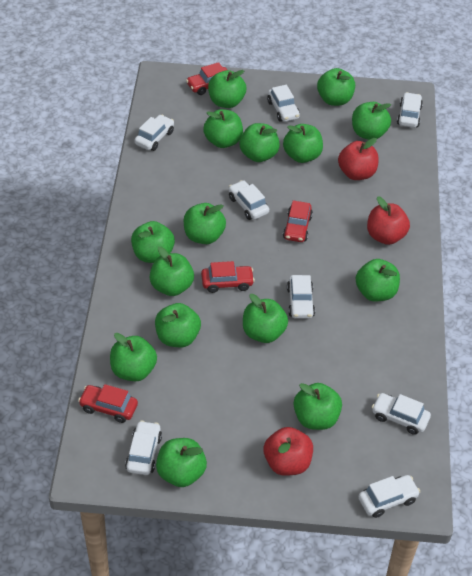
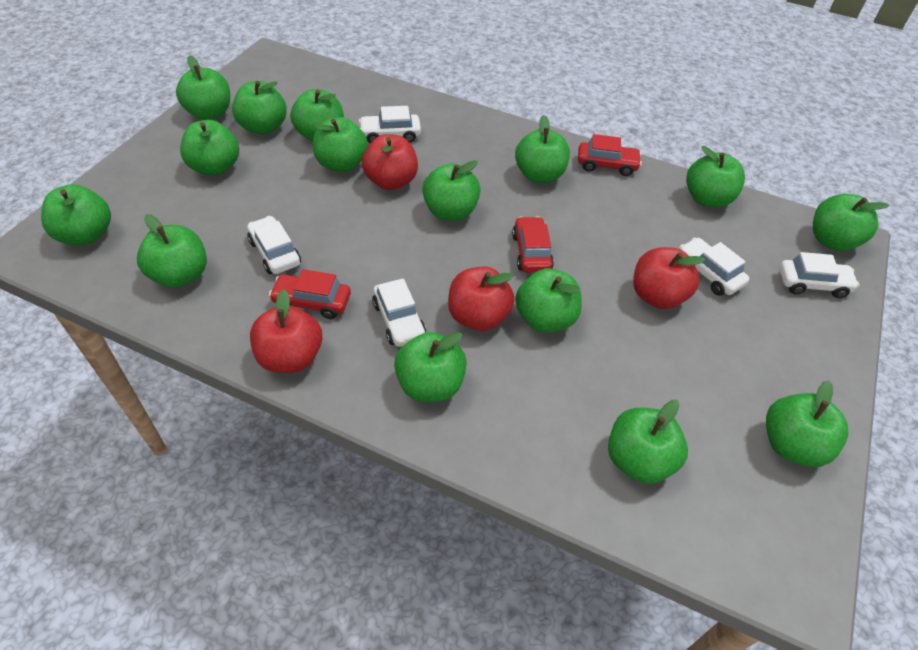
red apple: [264,427,313,476] [338,138,379,180] [367,196,410,245] = 3 -> [250,289,322,373] [362,134,418,190] [448,266,515,331] [633,247,706,309] = 4
red car: [78,384,138,423] [186,62,227,95] [201,261,255,293] [283,201,313,242] = 4 -> [269,269,351,319] [512,216,554,273] [578,134,642,176] = 3
white car: [125,420,162,475] [135,115,174,151] [229,180,269,220] [267,85,300,122] [287,275,315,318] [358,475,420,518] [372,393,431,435] [397,92,423,128] = 8 -> [247,216,301,274] [358,106,421,144] [372,279,426,347] [679,237,749,296] [779,252,860,298] = 5

